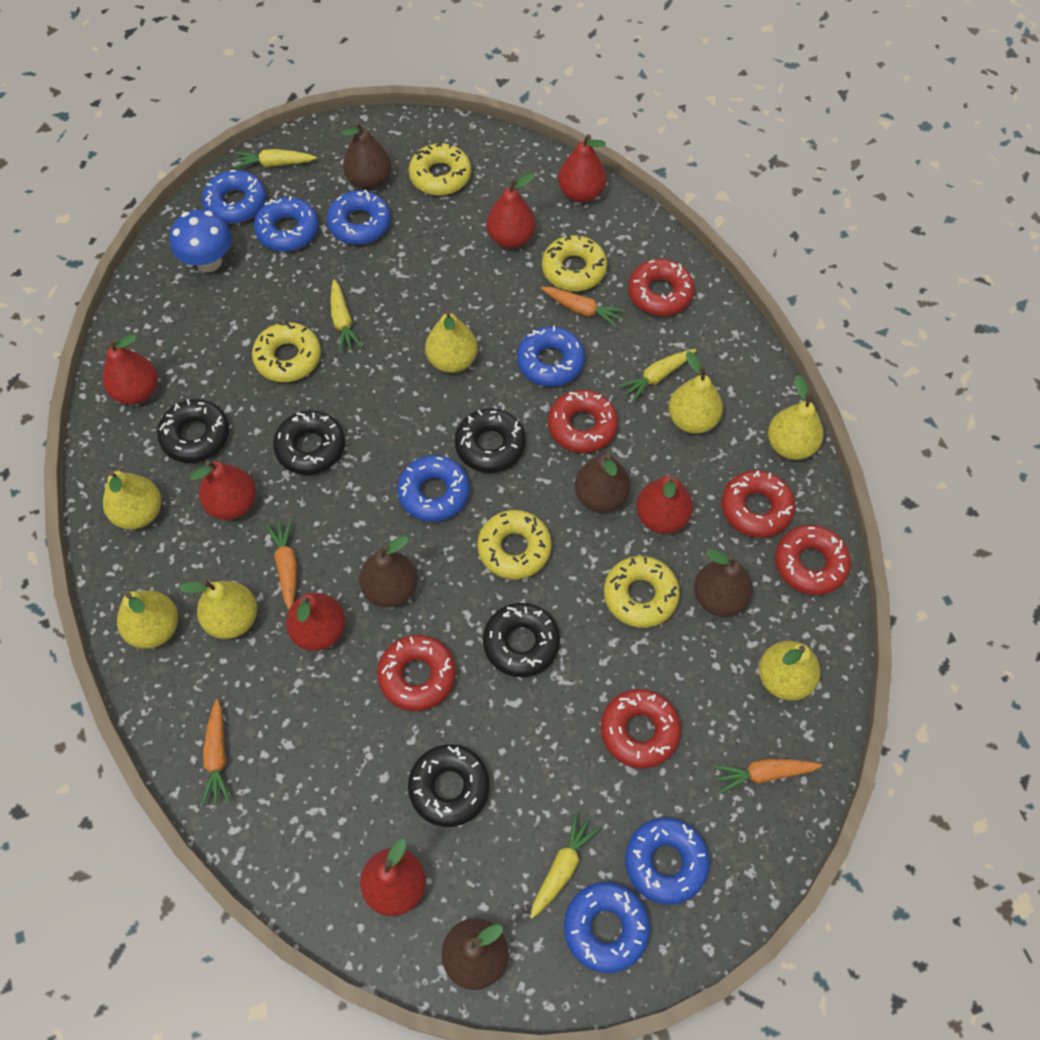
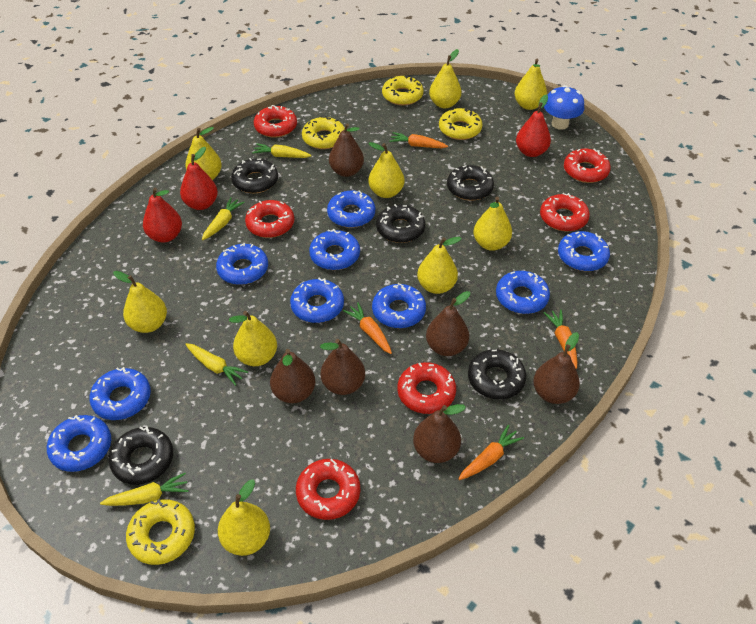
blue donut: [202,170,266,224] [254,196,319,252] [327,190,391,245] [397,455,470,522] [517,326,585,387] [564,882,650,973] [625,817,710,905] = 7 -> [47,415,111,472] [89,367,151,420] [216,243,268,285] [290,278,344,323] [309,229,360,270] [327,190,375,228] [372,283,426,328] [496,271,550,314] [558,231,610,271] = 9
brown pear: [341,122,391,190] [359,535,418,607] [442,918,509,990] [575,453,630,512] [694,549,753,617] = 5 -> [270,349,315,403] [320,339,365,395] [329,123,364,177] [413,404,466,463] [426,291,470,356] [533,332,580,404] = 6
red pear: [102,334,158,405] [190,460,256,520] [286,593,346,651] [360,839,426,916] [486,173,536,248] [558,134,606,203] [636,475,693,534] = 7 -> [143,188,182,243] [180,147,218,210] [516,94,551,157] = 3
yellow donut: [252,321,321,382] [409,142,471,196] [477,510,552,579] [542,235,607,291] [604,556,680,628] = 5 -> [126,499,195,565] [302,116,345,149] [382,76,423,105] [439,108,483,140] = 4
yellow pear: [103,470,161,530] [117,591,178,649] [179,580,257,639] [425,310,478,373] [668,351,723,434] [759,641,820,701] [768,375,824,460] = 7 -> [113,271,167,333] [185,127,222,180] [218,480,270,556] [229,311,277,366] [368,142,405,198] [417,237,462,294] [429,49,461,108] [473,197,512,251] [515,59,547,110] = 9

